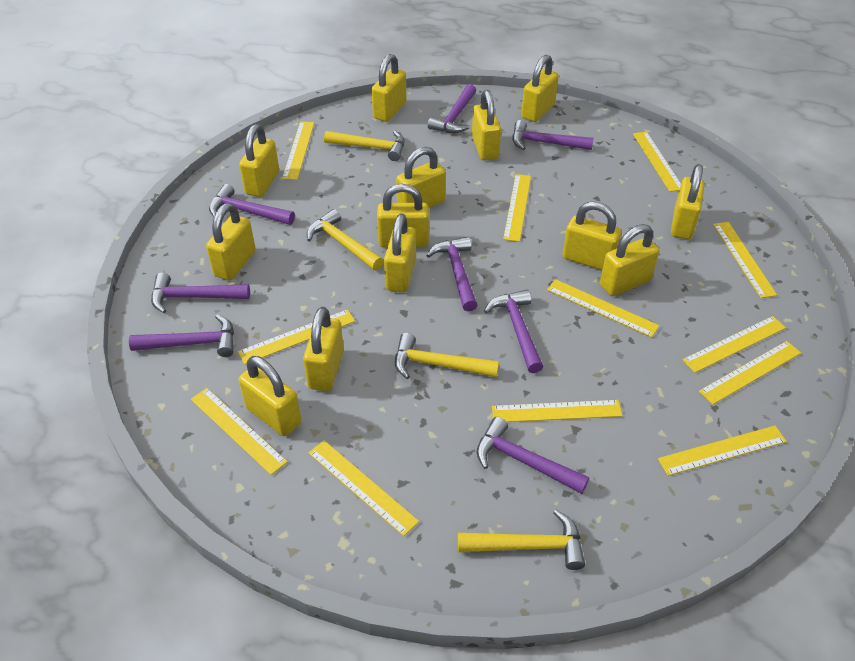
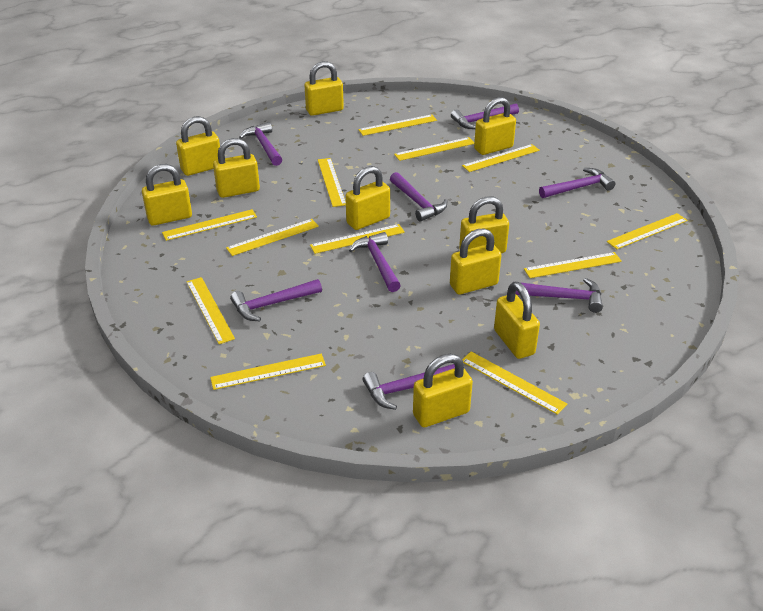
yellow hammer: [307,209,383,270] [324,131,405,161] [395,333,499,379] [458,510,585,570] = 4 -> none = 0
yellow padlock: [206,203,256,280] [239,124,279,197] [239,356,302,436] [303,307,344,391] [372,54,406,122] [377,184,429,247] [384,214,416,292] [396,147,446,208] [472,90,501,160] [521,55,559,122] [563,201,622,270] [600,224,659,296] [671,164,705,239] = 13 -> [142,164,192,226] [176,116,220,176] [213,138,260,198] [305,61,344,116] [346,166,390,230] [413,354,473,427] [450,228,501,295] [459,196,509,253] [474,97,516,155] [494,282,540,359] = 10

